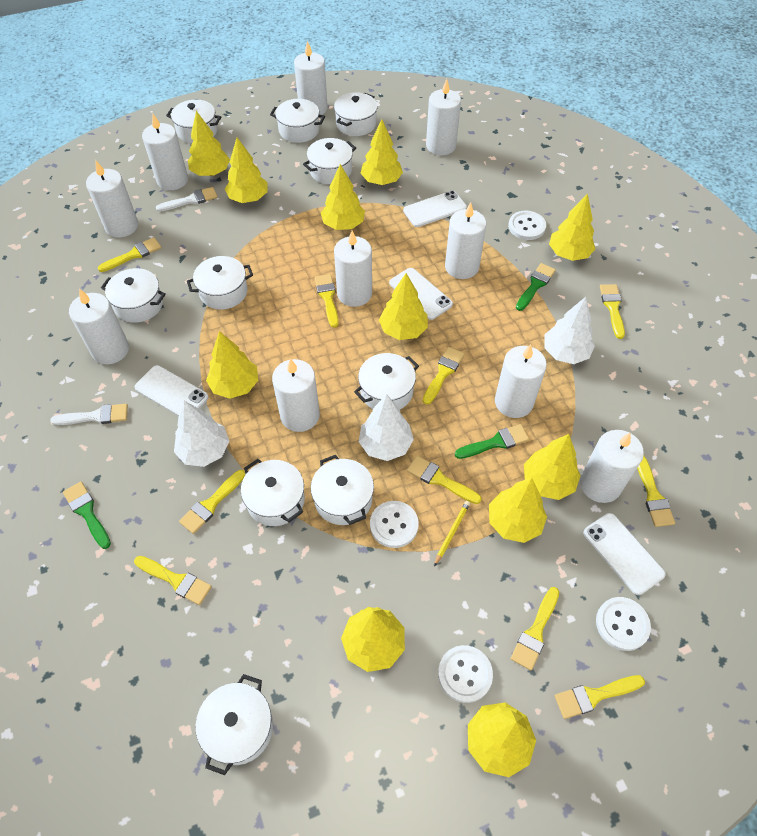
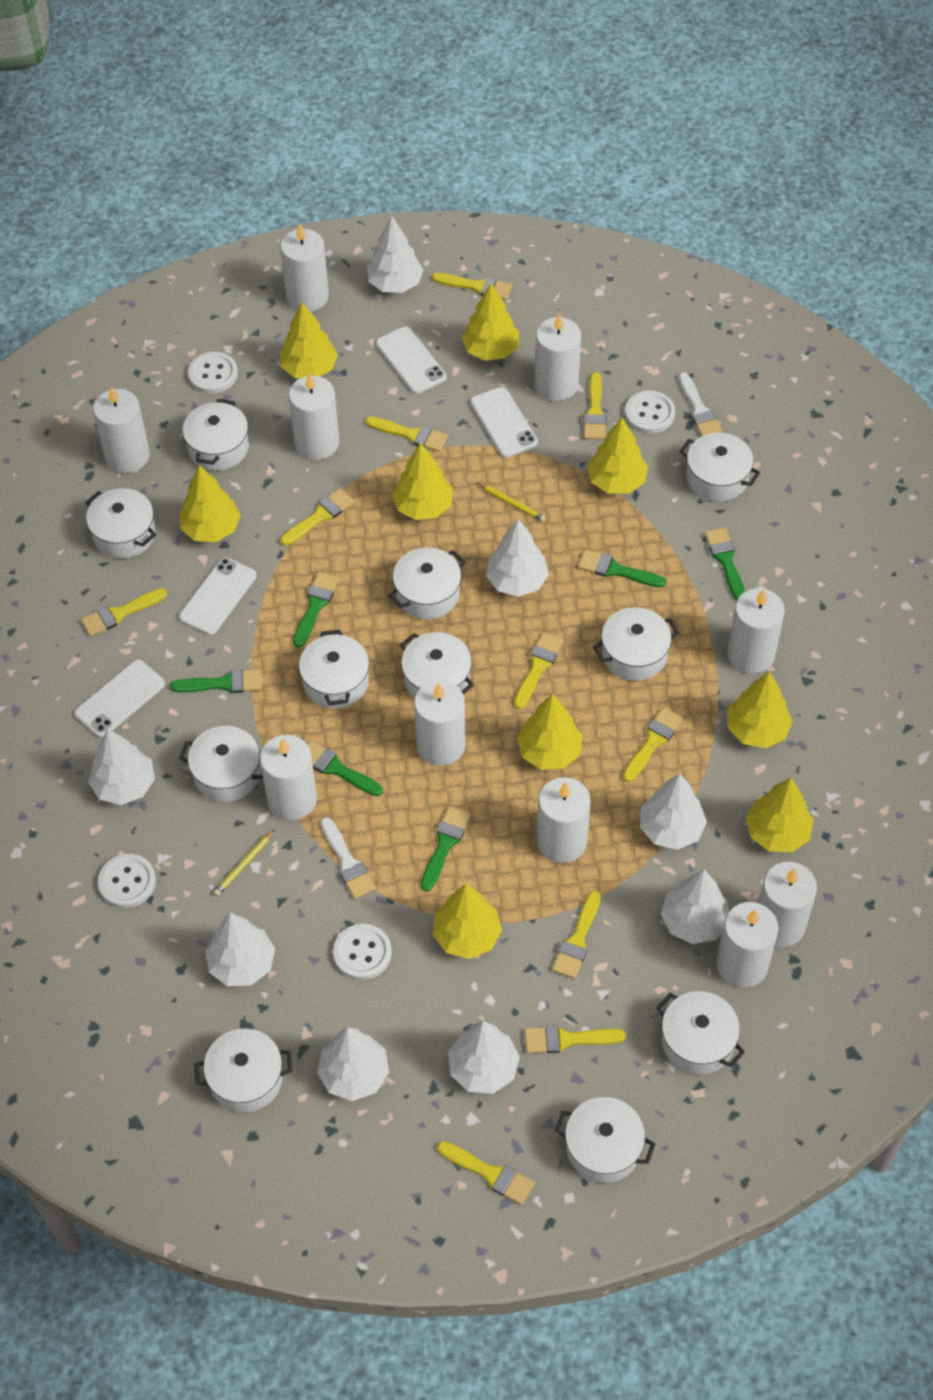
green brush: [63,481,111,549] [455,424,529,459] [516,263,556,311] = 3 -> [170,669,262,693] [293,572,339,648] [307,741,383,796] [421,806,471,892] [578,550,666,588] [705,527,745,601] = 6
white pot: [101,268,166,323] [166,99,221,143] [187,256,253,310] [195,674,273,775] [241,459,305,526] [270,99,325,143] [303,138,356,184] [311,455,374,525] [334,92,378,136] [354,353,419,409] = 10 -> [85,488,156,559] [179,726,263,802] [183,399,249,471] [194,1028,293,1113] [299,630,369,709] [388,547,465,619] [400,632,474,698] [555,1097,655,1183] [593,607,679,681] [656,991,745,1074] [679,433,760,502] = 11
white tree: [174,401,230,467] [359,394,414,461] [544,297,595,364] = 3 -> [88,729,155,805] [205,913,275,986] [317,1027,389,1101] [367,216,424,293] [448,1021,520,1094] [486,519,549,597] [640,774,707,850] [661,869,729,944] = 8
yellow pencil: [434,501,470,566] = 1 -> [213,830,275,896] [477,483,546,522] = 2
yellow tree: [188,111,230,176] [206,331,258,399] [225,138,268,203] [321,164,365,230] [341,607,405,672] [360,120,403,185] [379,273,428,340] [468,703,536,777] [489,478,547,543] [524,434,581,500] [549,194,595,261] = 11 -> [180,465,241,542] [280,302,338,378] [392,443,453,520] [433,884,502,959] [461,283,519,361] [517,694,583,770] [587,417,648,494] [728,672,793,748] [746,778,814,852] = 9

